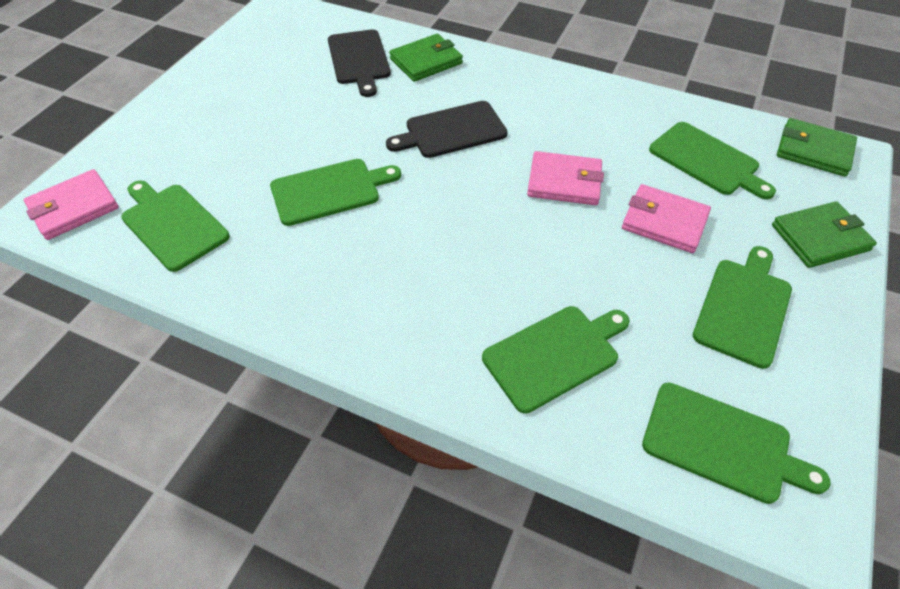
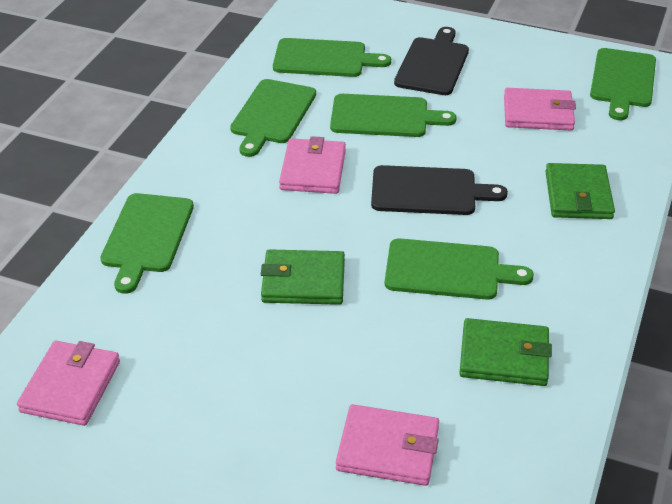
pink wallet: [24,169,119,240] [527,151,604,205] [622,184,711,253] = 3 -> [17,341,120,426] [279,136,346,194] [336,404,439,486] [504,88,576,131] = 4

